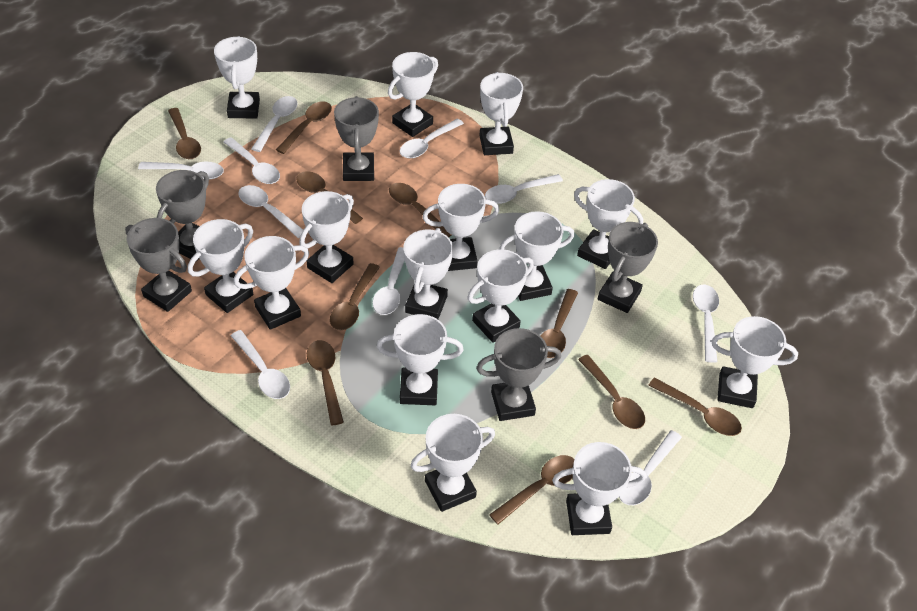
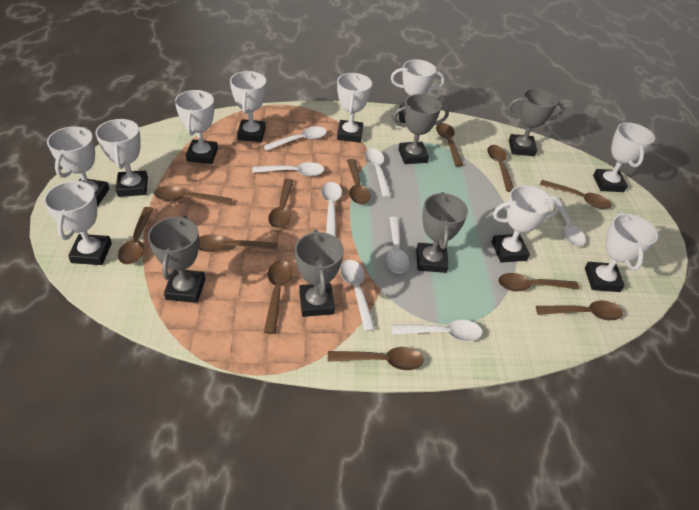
brown spoon: [168,108,201,159] [276,101,332,154] [296,171,363,224] [307,340,344,425] [330,263,380,330] [389,183,452,237] [489,455,574,525] [541,289,578,358] [578,355,645,429] [648,378,742,436] = 10 -> [118,207,154,264] [154,186,232,205] [199,234,278,252] [264,261,292,334] [268,179,294,228] [328,347,424,370] [347,159,370,204] [436,123,463,167] [487,145,514,192] [498,273,579,292] [536,300,623,320] [540,180,612,209] = 12
white spoon: [138,162,224,179] [223,138,280,184] [231,330,290,399] [238,185,303,238] [251,96,298,152] [372,247,405,315] [400,118,464,158] [485,174,563,204] [619,430,682,505] [693,284,719,363] = 10 -> [252,162,325,176] [263,126,327,151] [321,182,342,237] [340,260,376,332] [364,149,392,198] [386,217,409,273] [391,320,482,341] [551,196,586,247] = 8
white trophy: [188,219,253,313] [214,36,260,118] [234,236,309,330] [299,191,354,283] [377,314,464,405] [388,52,438,137] [403,228,453,319] [410,414,495,512] [422,184,499,271] [467,249,534,343] [479,72,523,155] [499,211,574,301] [552,442,646,535] [574,179,643,269] [711,316,798,408] = 15 -> [44,180,112,265] [47,126,109,207] [95,119,148,197] [175,90,218,164] [230,71,266,142] [337,73,372,143] [391,59,445,123] [492,185,559,262] [585,212,658,292] [593,122,655,192] = 10

